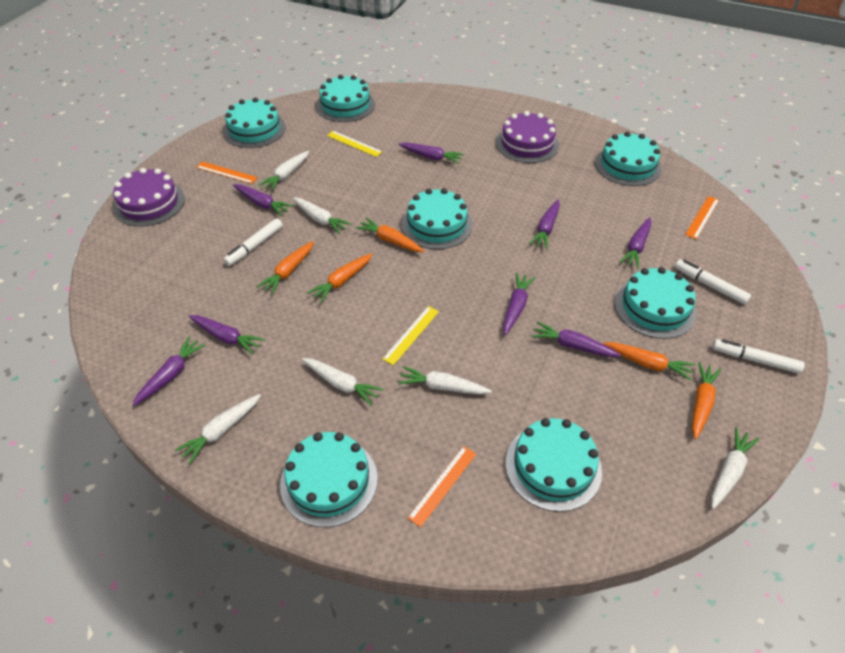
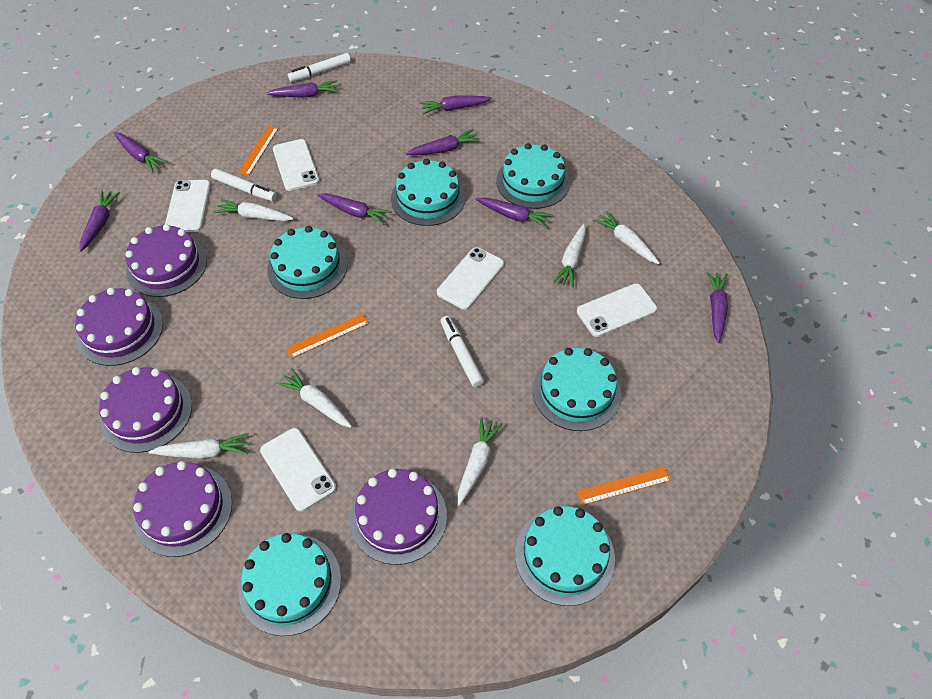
orange carrot: [257,241,314,295] [307,253,373,303] [356,218,424,252] [603,342,695,381] [692,362,721,439] = 5 -> none = 0
purple cake: [113,168,185,227] [496,111,559,163] = 2 -> [75,288,163,366] [99,367,192,453] [125,224,207,297] [133,461,232,557] [350,469,447,565] = 5
turquoise cake: [223,97,286,148] [280,432,378,527] [316,75,375,122] [401,188,473,249] [506,418,602,512] [595,132,662,186] [615,267,696,339] = 7 -> [238,533,341,636] [267,226,347,299] [391,159,465,226] [496,143,570,209] [515,506,615,606] [533,348,621,431] = 6
white phone: none = 0 -> [165,180,211,232] [260,428,336,512] [273,139,319,191] [437,247,504,310] [577,283,657,337] = 5
yellow ruler: [327,131,383,157] [382,306,439,365] = 2 -> none = 0

